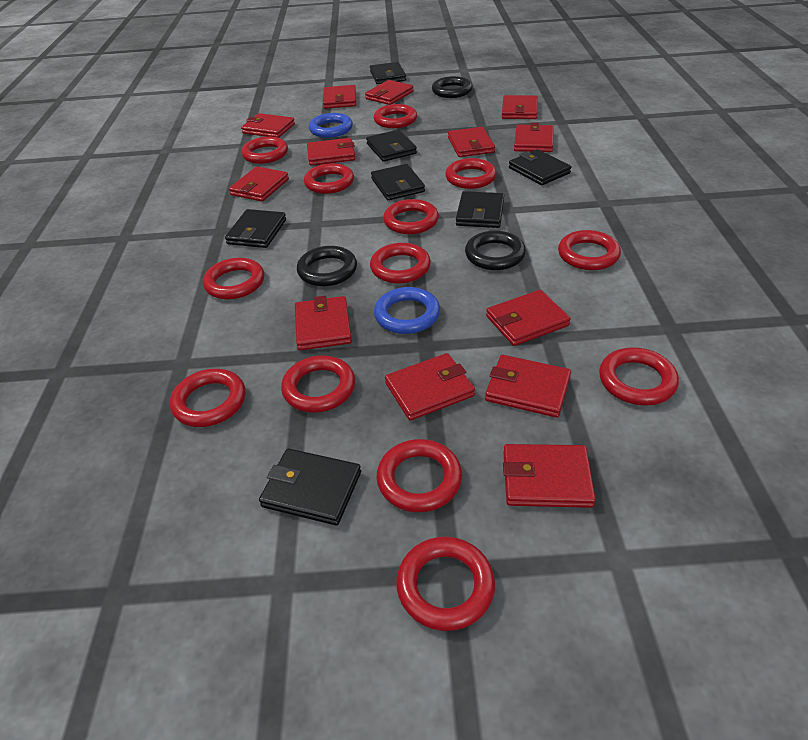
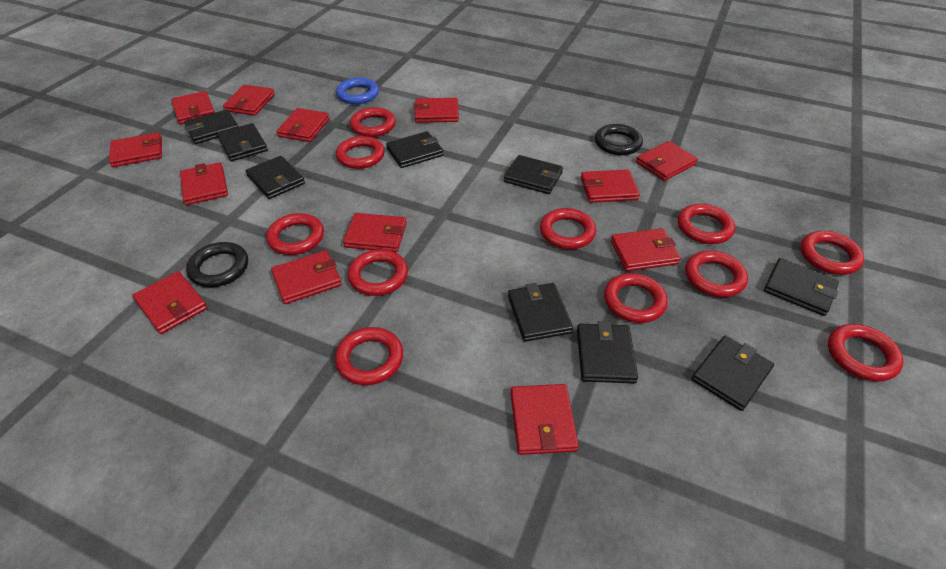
black ring: [297,246,357,286] [432,76,473,98] [465,231,526,270] = 3 -> [186,242,248,287] [595,124,643,155] = 2
black wallet: [225,209,286,248] [259,449,361,525] [366,130,417,162] [370,62,406,84] [371,164,425,200] [456,191,505,228] [509,149,572,185] = 7 -> [184,109,238,144] [217,123,268,161] [246,156,305,199] [386,131,444,168] [504,155,563,194] [508,283,573,342] [577,321,638,383] [692,335,774,411] [764,258,839,316] = 9
blue ring: [309,113,353,138] [374,287,440,334] = 2 -> [336,78,379,104] = 1
red ring: [170,369,246,427] [203,258,264,300] [241,137,288,164] [281,355,355,413] [304,163,354,194] [370,243,431,284] [374,104,417,128] [376,439,462,512] [383,199,439,234] [396,537,495,631] [445,158,497,189] [558,230,621,270] [599,347,679,406] = 13 -> [266,213,324,255] [335,327,403,385] [336,136,385,169] [348,249,408,296] [350,107,396,137] [540,208,596,249] [604,273,668,323] [678,204,735,244] [685,251,748,297] [801,231,864,275] [828,324,904,381] = 11

